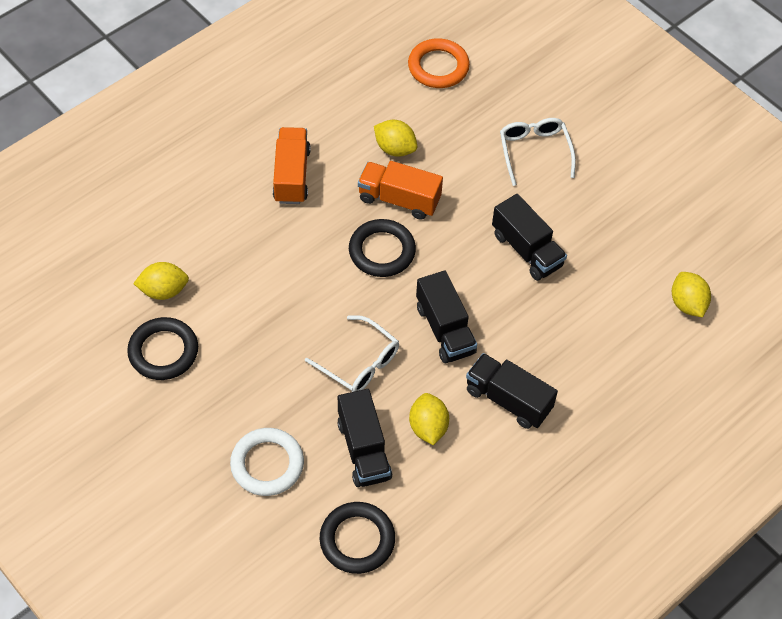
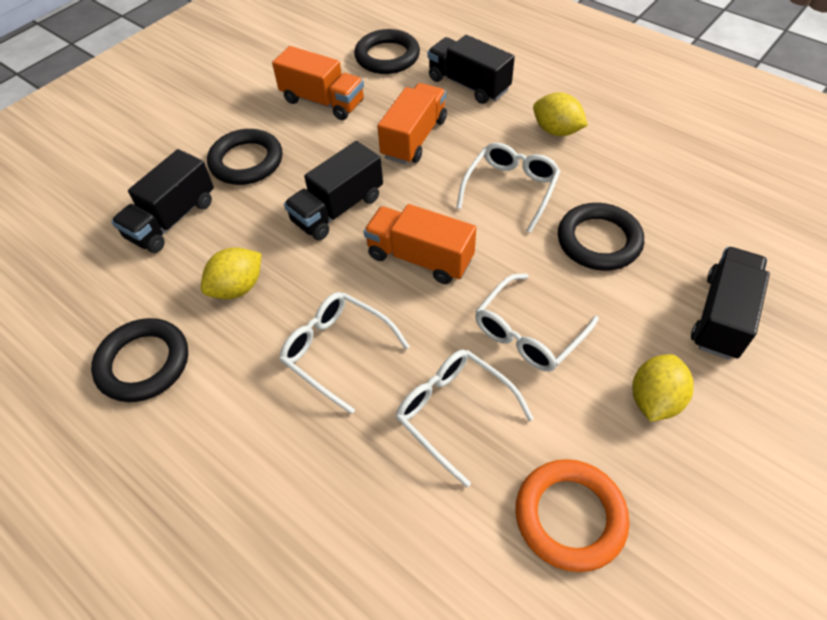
black ring: [127,317,198,380] [320,502,395,574] [349,219,416,277] = 3 -> [91,318,188,402] [207,129,282,185] [354,29,420,74] [558,203,644,271] = 4
orange truck: [273,127,311,204] [358,161,443,220] = 2 -> [272,46,364,120] [364,204,476,284] [377,83,447,164] = 3
white glasses: [305,315,399,392] [500,118,576,186] = 2 -> [279,292,410,414] [396,350,534,487] [456,143,561,233] [475,274,599,372] = 4
white ring: [230,428,304,496] = 1 -> none = 0
yellow lemon: [133,262,189,300] [374,120,417,157] [409,393,449,445] [672,272,711,317] = 4 -> [201,247,262,299] [533,92,588,136] [632,354,694,422] = 3

